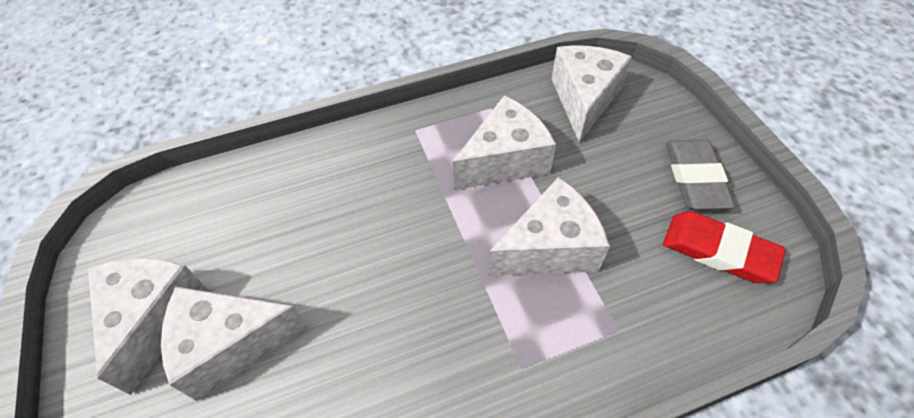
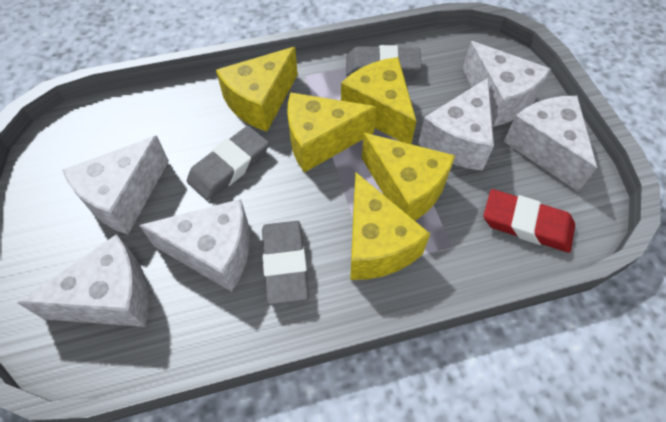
grey eraser: [666,139,735,210] = 1 -> [187,126,269,201] [262,221,309,305] [346,45,422,77] = 3
white cheese: [88,258,208,395] [161,286,308,401] [453,96,556,190] [488,177,610,276] [552,45,632,142] = 5 -> [18,234,149,327] [62,136,169,235] [139,199,250,292] [418,78,494,171] [462,41,551,127] [504,96,597,191] = 6
yellow cheese: none = 0 -> [216,47,298,132] [288,92,377,173] [341,57,416,144] [350,173,430,280] [362,133,455,221] = 5

